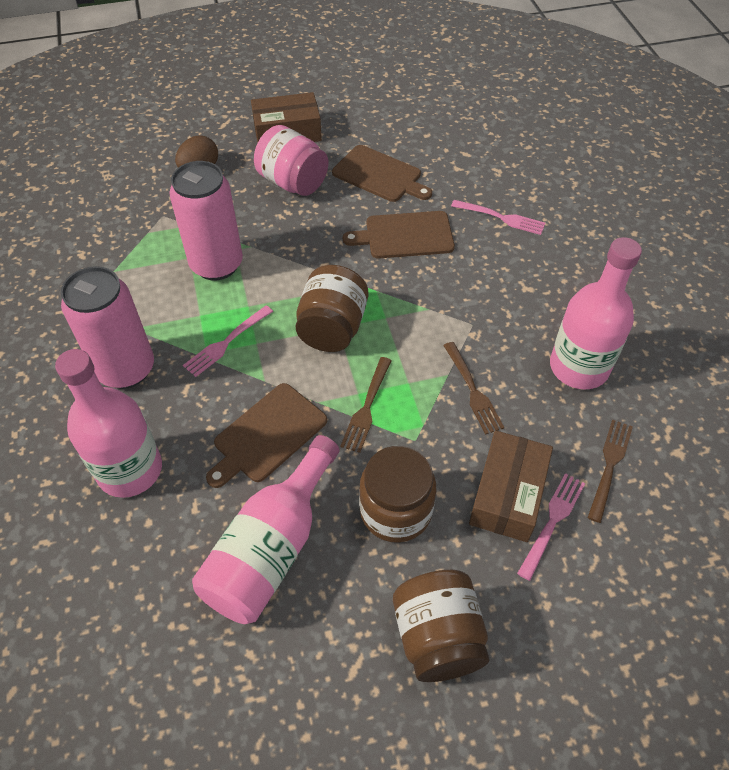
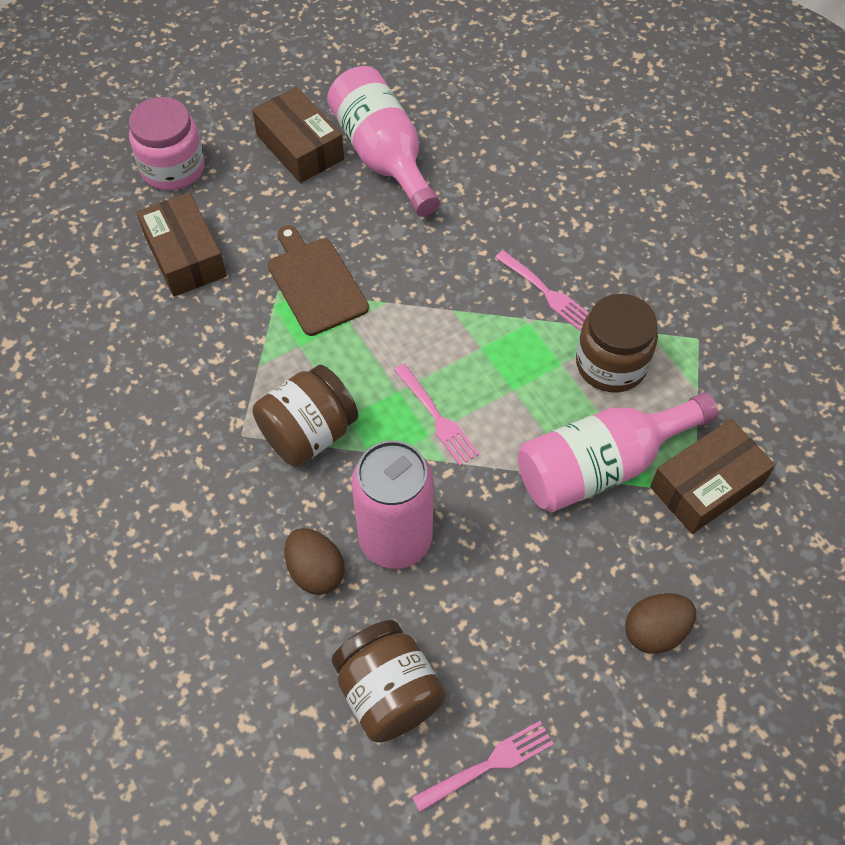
brown box: [251,92,322,143] [469,430,553,542] = 2 -> [136,192,227,297] [252,87,344,183] [650,419,775,534] = 3
brown cutting board: [206,383,327,488] [332,145,432,202] [343,211,455,259] = 3 -> [268,225,369,336] = 1
brown egg: [175,135,218,167] = 1 -> [284,528,345,595] [625,593,696,654] = 2
brown fork: [340,357,392,453] [443,342,504,435] [588,419,633,523] = 3 -> none = 0
pink bottle: [55,349,162,498] [192,435,339,624] [550,237,642,389] = 3 -> [327,66,440,216] [518,393,718,512] = 2
pink can: [61,266,154,389] [169,161,243,280] = 2 -> [351,440,434,569] = 1

